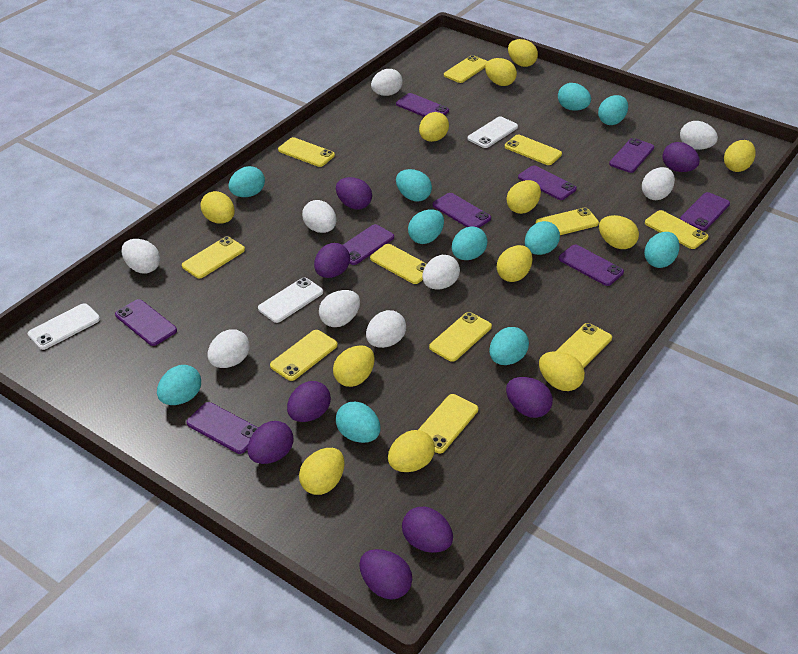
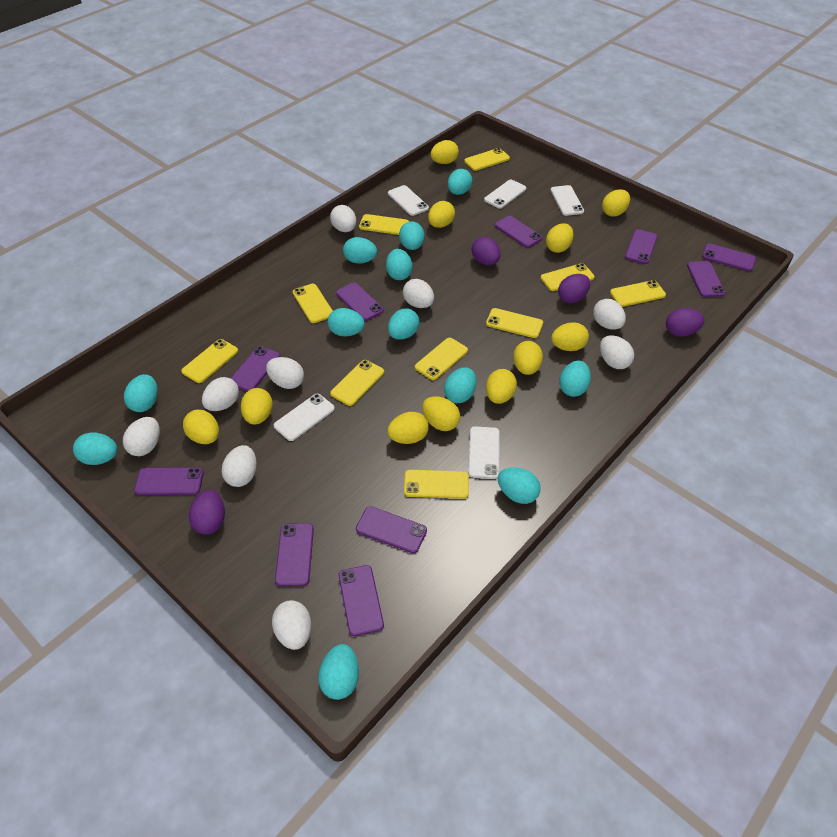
purple egg: [247,421,293,464] [287,381,331,422] [314,243,350,278] [336,177,372,210] [359,549,412,600] [402,507,453,553] [506,377,553,418] [662,142,700,172] = 8 -> [189,490,225,535] [472,237,501,265] [558,274,590,303] [666,308,705,337] = 4
purple phone: [115,299,177,346] [187,402,258,454] [343,224,394,265] [396,93,449,117] [433,193,491,228] [518,165,577,200] [559,245,624,286] [609,138,654,173] [680,192,730,231] = 9 -> [134,468,204,495] [230,346,280,392] [275,523,314,586] [336,283,384,321] [338,565,384,636] [356,506,427,553] [495,216,542,248] [625,229,658,264] [687,261,725,297] [702,243,756,271] = 10
turquoise egg: [157,365,201,405] [228,166,265,197] [336,402,381,443] [396,169,432,201] [408,210,444,244] [451,227,488,260] [489,327,529,365] [525,221,560,255] [558,83,591,111] [598,95,628,125] [644,232,680,268] = 11 -> [73,432,117,465] [124,374,158,412] [318,644,359,700] [327,308,365,337] [343,237,377,264] [386,249,412,280] [388,309,419,340] [399,221,424,250] [444,367,476,403] [448,169,472,195] [498,467,541,504] [559,361,591,397] = 12
white phone: [28,303,100,350] [258,278,323,323] [468,117,518,148] = 3 -> [274,394,335,441] [388,185,429,216] [468,426,500,479] [484,180,526,208] [551,185,584,216] = 5
yellow egg: [201,191,235,224] [299,448,345,495] [333,345,375,387] [388,430,435,472] [419,112,449,142] [485,58,517,86] [497,245,532,282] [507,180,541,214] [508,39,538,67] [539,351,585,391] [599,215,639,249] [724,140,756,172] = 12 -> [183,410,219,444] [241,388,273,425] [387,412,429,444] [422,396,460,431] [428,201,455,228] [431,140,459,164] [486,369,517,404] [513,341,543,375] [546,223,574,253] [551,322,589,351] [602,189,630,217] = 11
yellow phone: [182,237,245,279] [270,330,338,381] [278,137,335,167] [370,244,427,284] [418,394,478,454] [429,312,492,362] [444,55,488,83] [505,135,562,165] [536,208,599,235] [556,323,612,368] [645,210,708,249] = 11 -> [181,339,238,383] [293,284,333,323] [330,360,384,406] [359,214,409,235] [404,470,469,499] [415,338,468,380] [464,148,510,171] [486,308,543,338] [541,263,595,291] [610,280,666,307] = 10

